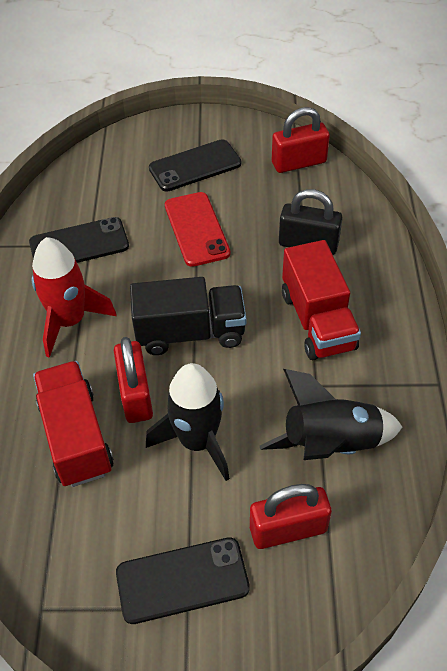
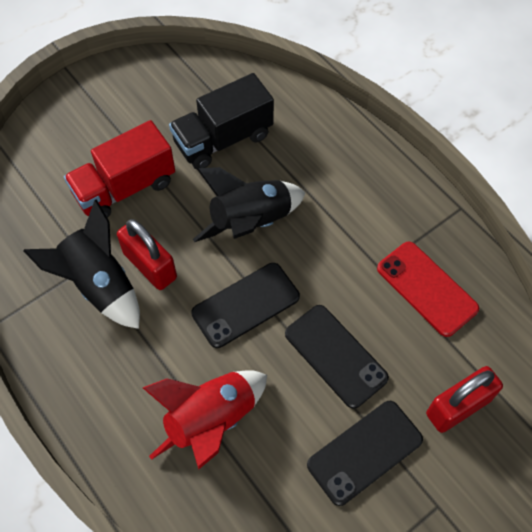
black padlock: [279,189,343,255] = 1 -> none = 0
red padlock: [114,337,153,423] [250,484,332,549] [272,107,330,173] = 3 -> [117,219,177,290] [426,366,503,433] = 2
red truck: [33,361,114,487] [282,240,361,360] = 2 -> [64,120,175,218] = 1

